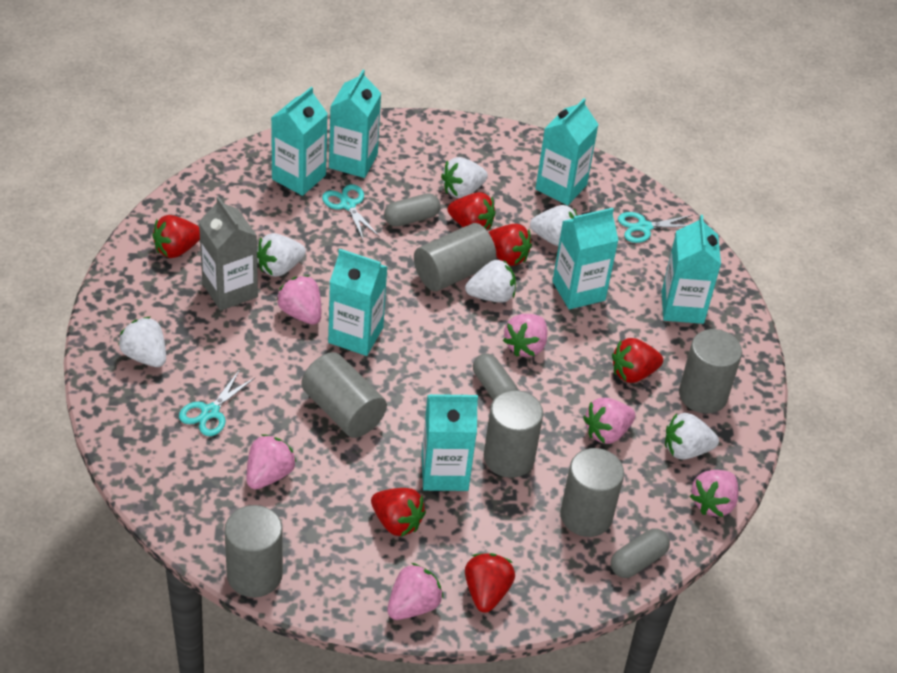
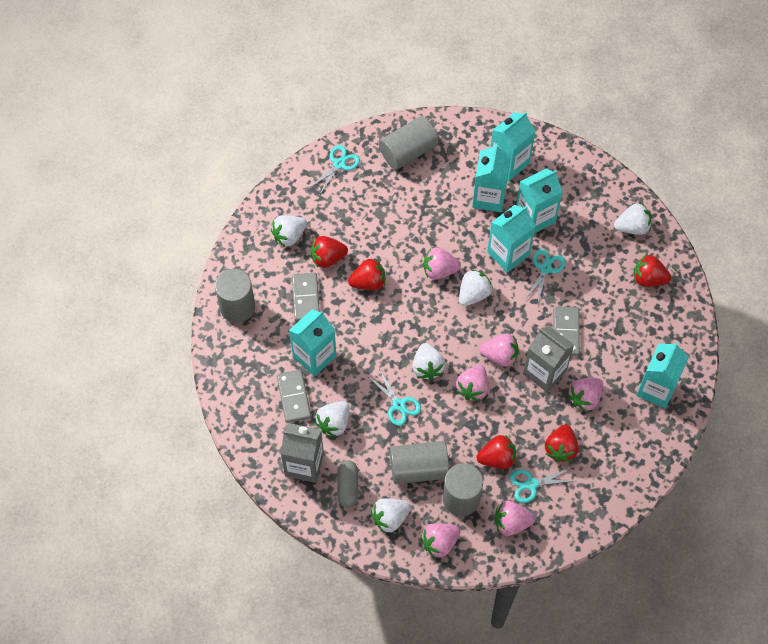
grey capsule: [384,193,440,227] [473,353,518,400] [611,528,670,578] = 3 -> [337,460,358,508] = 1
grey carton: [199,197,258,311] = 1 -> [281,423,324,483] [523,326,574,393] = 2
grey cylinder: [224,505,283,598] [301,352,387,438] [414,223,496,291] [484,390,543,478] [560,448,624,537] [679,329,742,414] = 6 -> [215,269,255,323] [379,116,438,170] [390,441,449,484] [443,463,483,516] = 4
grey domino: none = 0 -> [277,370,311,423] [292,273,320,322] [553,306,580,356] = 3
red strawberry: [152,215,200,258] [371,488,426,537] [447,192,496,230] [465,553,515,613] [488,224,532,266] [612,338,663,383] = 6 -> [311,236,348,268] [348,258,385,290] [476,435,516,469] [545,424,579,462] [634,254,671,287] = 5
turquoise carton: [271,87,328,196] [328,249,387,356] [329,70,381,178] [422,394,478,491] [535,98,599,205] [552,208,619,309] [661,215,721,324] = 7 -> [289,309,336,376] [472,143,511,212] [487,205,535,273] [490,112,536,181] [516,168,563,233] [636,342,689,408] = 6
turquoise scissors: [179,370,256,436] [322,184,380,242] [618,212,692,243] = 3 -> [309,145,360,196] [369,369,421,426] [510,468,574,503] [525,249,565,306] = 4

